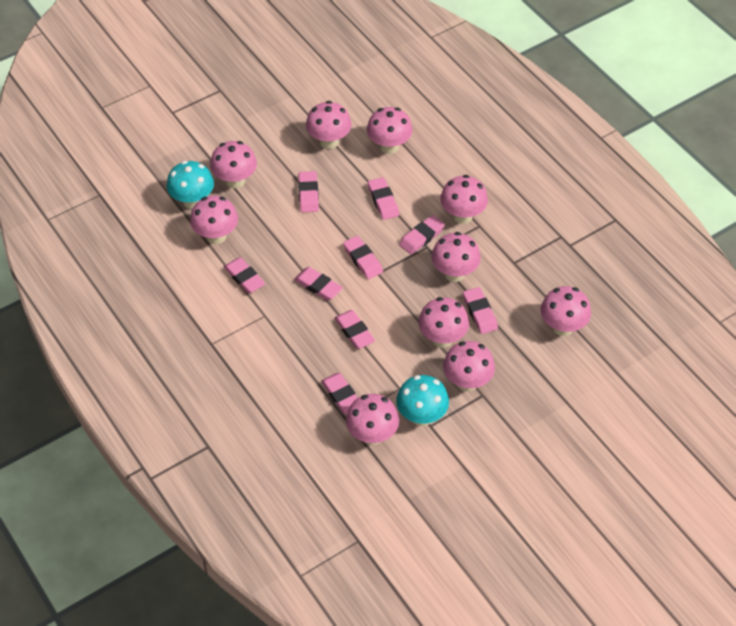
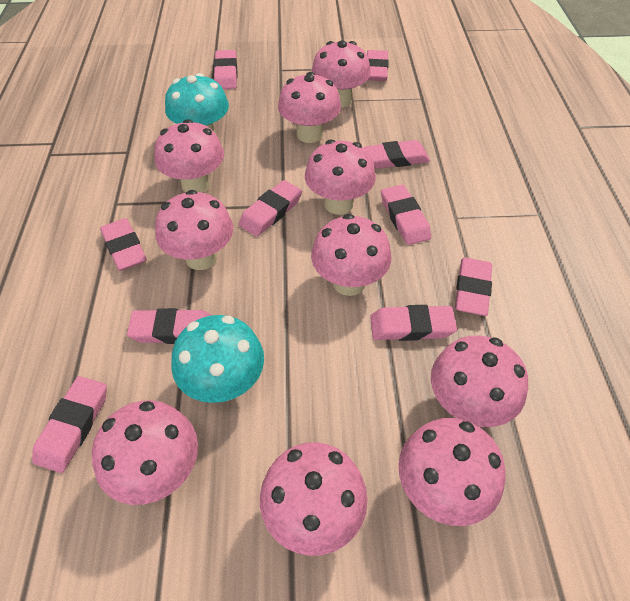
pink eraser: [224,257,266,293] [294,267,343,301] [298,171,319,212] [321,373,357,414] [334,310,375,349] [343,236,383,279] [368,177,399,220] [399,215,445,255] [463,287,498,334] = 9 -> [32,376,107,473] [100,218,147,271] [127,308,211,344] [214,50,237,89] [239,180,302,237] [364,140,430,169] [367,50,389,81] [370,305,457,341] [381,185,431,245] [455,258,492,316] = 10

